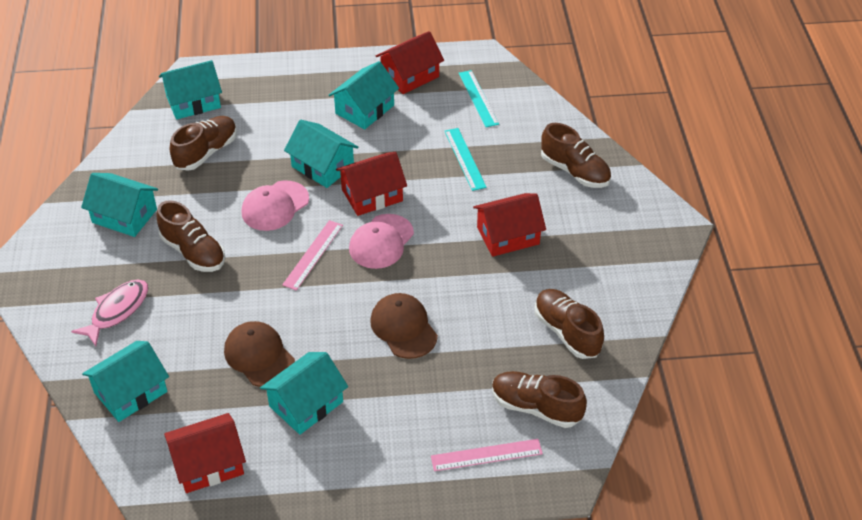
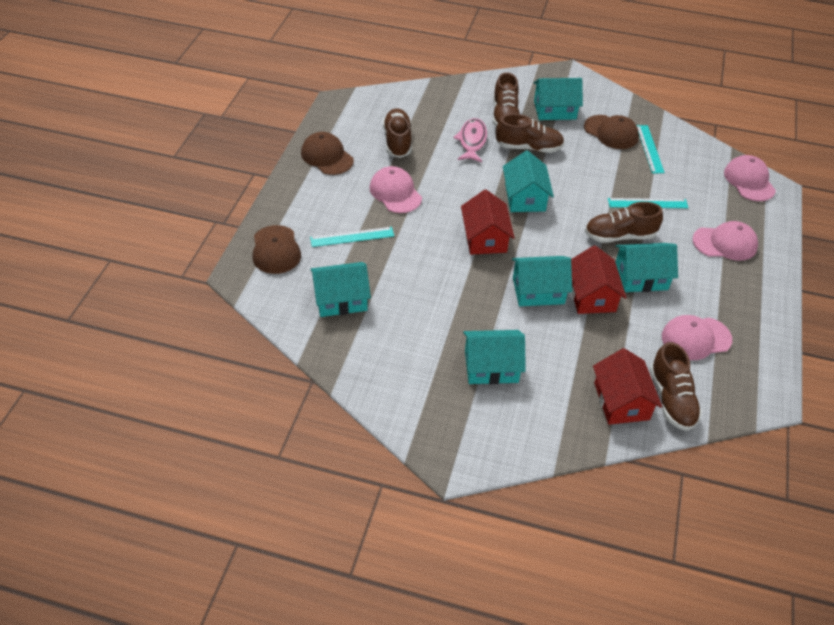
brown cap: [224,321,295,387] [370,293,438,359] = 2 -> [253,225,301,274] [301,132,354,175] [584,115,639,149] = 3
pink cap: [242,180,309,231] [349,214,414,269] = 2 -> [369,166,422,213] [662,315,732,360] [692,221,758,261] [724,155,776,201] = 4
pink ruler: [282,220,343,291] [431,439,543,471] = 2 -> none = 0
red house: [164,413,246,493] [336,152,407,216] [376,31,444,94] [473,193,546,257] = 4 -> [461,190,515,255] [571,245,627,314] [593,348,662,425] = 3
turquoise ruler: [445,128,487,191] [459,70,499,127] = 2 -> [310,227,394,247] [608,198,688,208] [636,125,665,173] = 3

